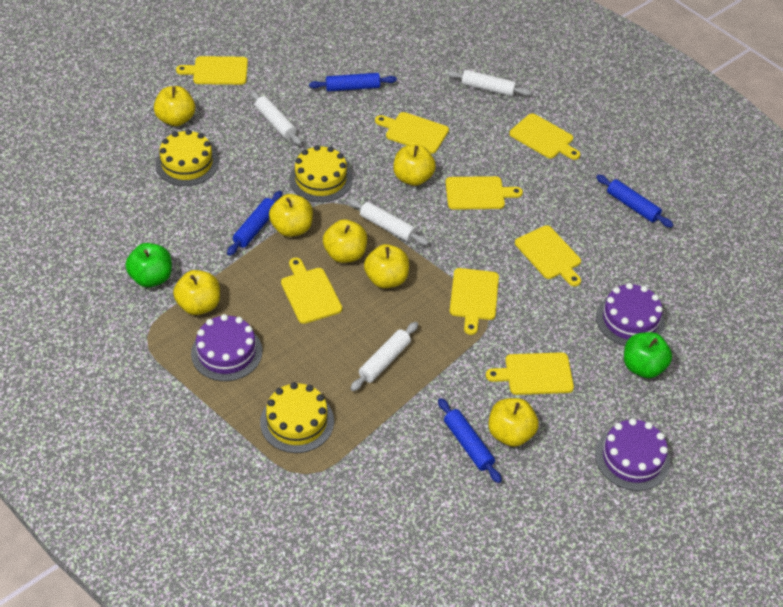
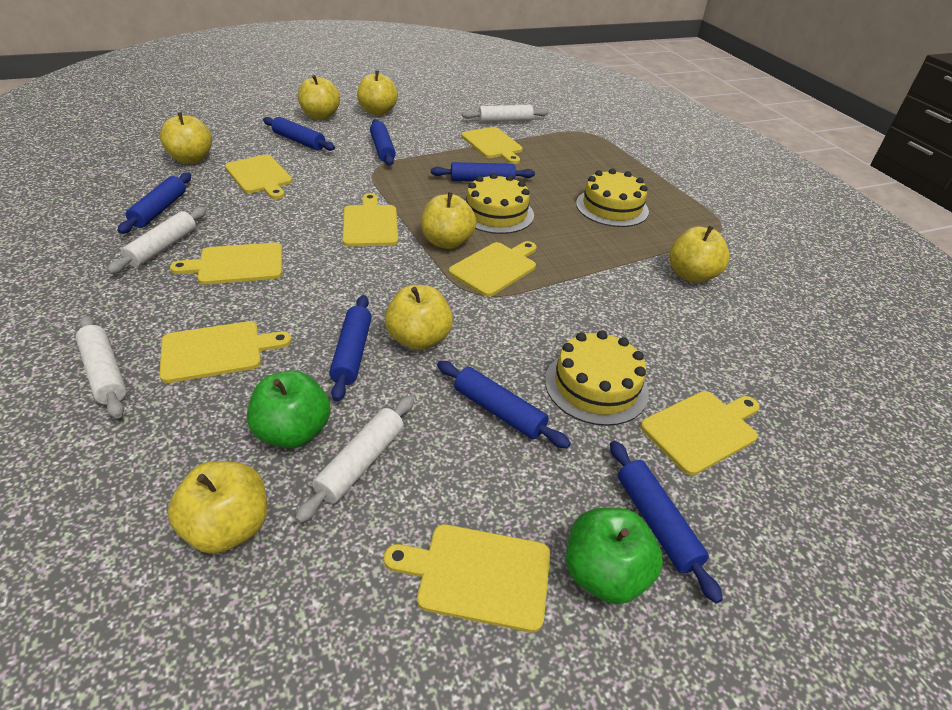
blue rolling pin: [227,191,282,256] [309,73,397,92] [438,398,502,483] [596,175,673,228] = 4 -> [117,173,191,234] [263,117,335,151] [329,295,371,402] [370,119,396,166] [431,162,535,182] [437,361,571,448] [610,441,723,604] = 7
purple cake: [191,314,262,381] [595,418,670,491] [596,283,665,346] = 3 -> none = 0

